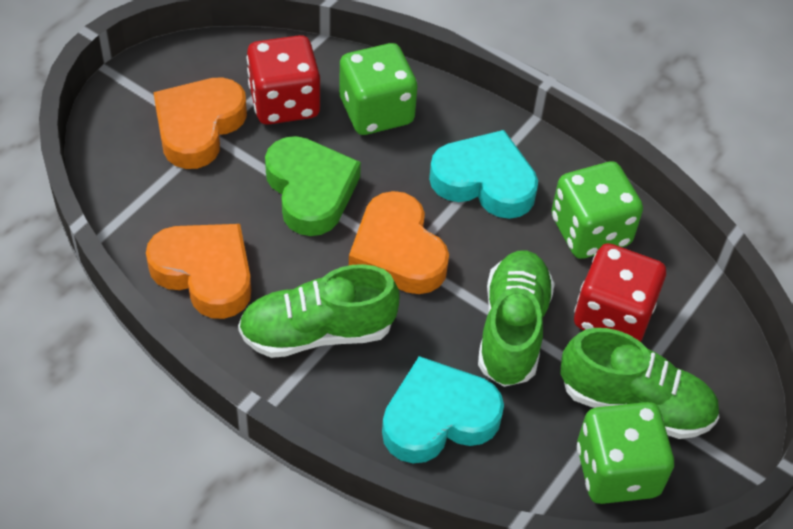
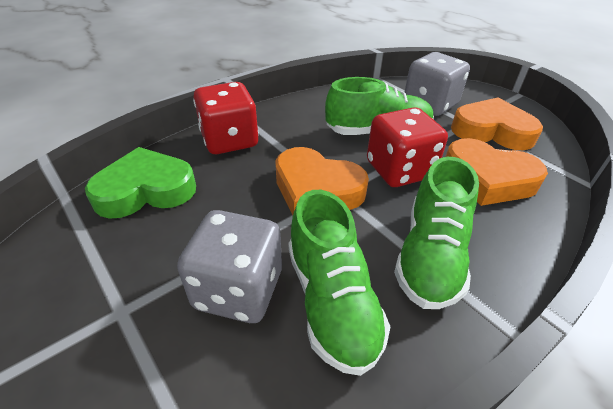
green dice: [339,43,417,135] [551,161,643,259] [577,402,674,504] = 3 -> none = 0
grey dice: none = 0 -> [177,210,282,323] [405,52,470,116] = 2
turquoise heart: [382,356,504,463] [429,130,538,219] = 2 -> none = 0

